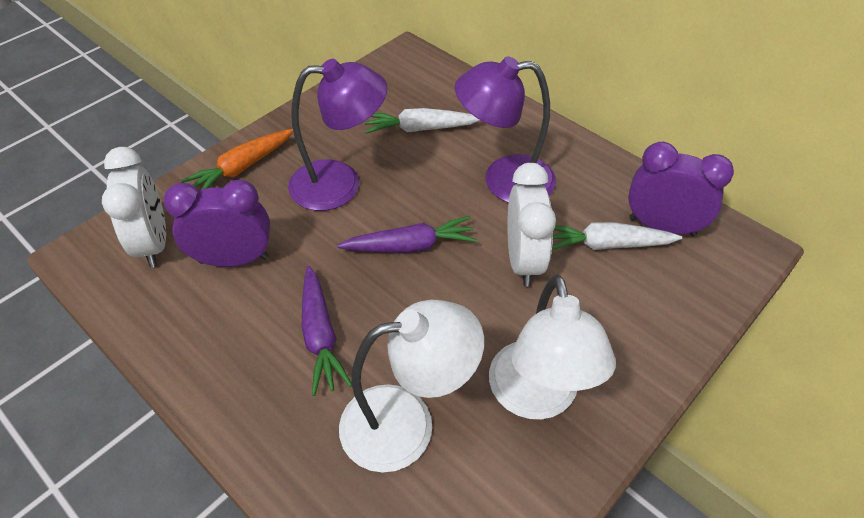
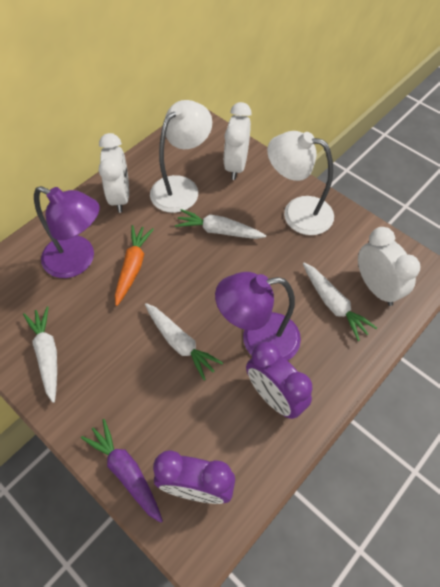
purple carrot: [302,266,352,396] [338,216,477,253] = 2 -> [81,419,163,523] = 1
white carrot: [365,108,480,134] [552,222,682,250] = 2 -> [23,306,57,403] [145,303,223,381] [175,209,266,239] [303,263,377,341] = 4
white clock: [102,147,166,267] [507,163,556,287] = 2 -> [99,133,129,213] [224,102,252,180] [358,227,421,306] = 3

